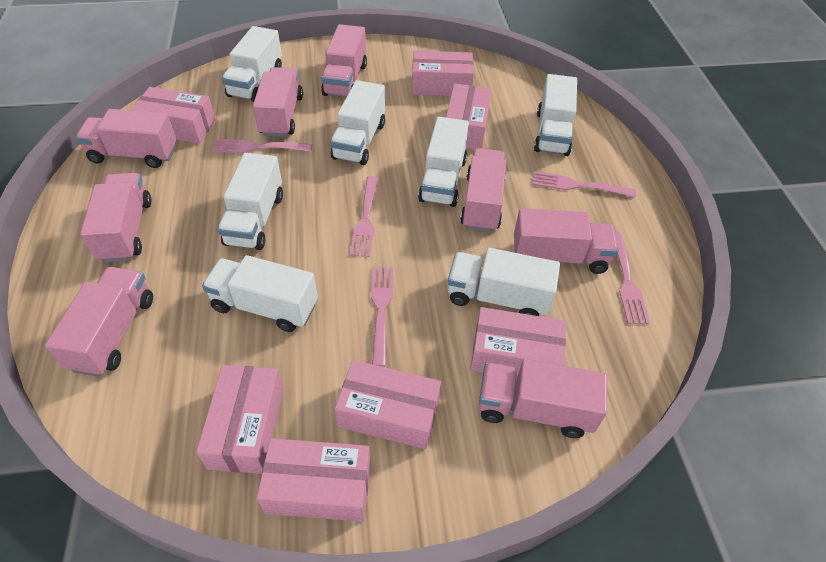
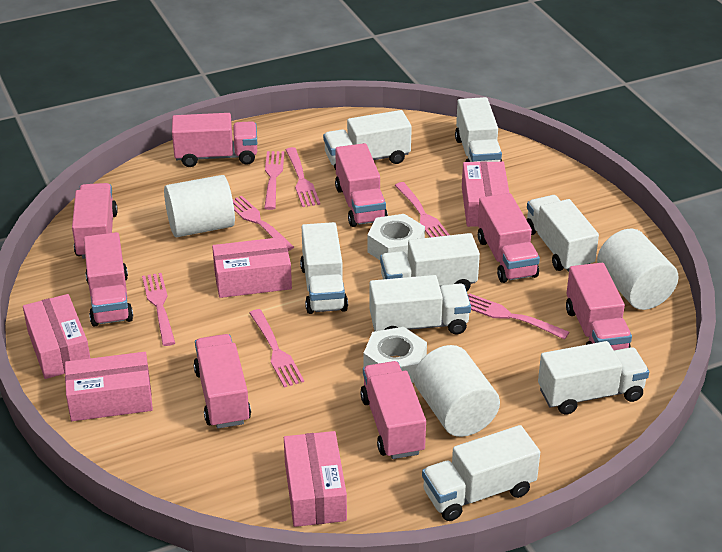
pink box: [131,87,216,144] [196,365,283,474] [257,438,371,522] [335,360,441,449] [412,51,474,96] [446,83,492,149] [470,307,566,378] = 7 -> [23,294,90,379] [65,352,153,421] [212,237,292,298] [284,431,347,527] [462,161,509,227] = 5
pink fork: [212,139,312,153] [350,176,378,257] [371,266,393,367] [532,171,636,198] [615,231,650,324] = 5 -> [142,273,175,346] [233,196,294,251] [250,309,304,388] [264,151,284,210] [286,147,320,207] [395,182,450,237] [468,293,569,340] = 7
white cylinder: none = 0 -> [164,175,235,237] [414,345,500,437] [597,229,678,310] = 3
white nut: none = 0 -> [364,327,427,383] [367,214,425,260] = 2
white truck: [202,255,318,332] [217,153,283,250] [222,26,282,102] [330,80,385,165] [418,117,469,207] [448,248,560,316] [534,74,577,156] = 7 -> [300,222,348,314] [323,110,412,170] [369,275,471,334] [380,233,480,291] [422,425,540,521] [455,97,502,162] [526,195,599,272] [538,341,649,414] = 8

